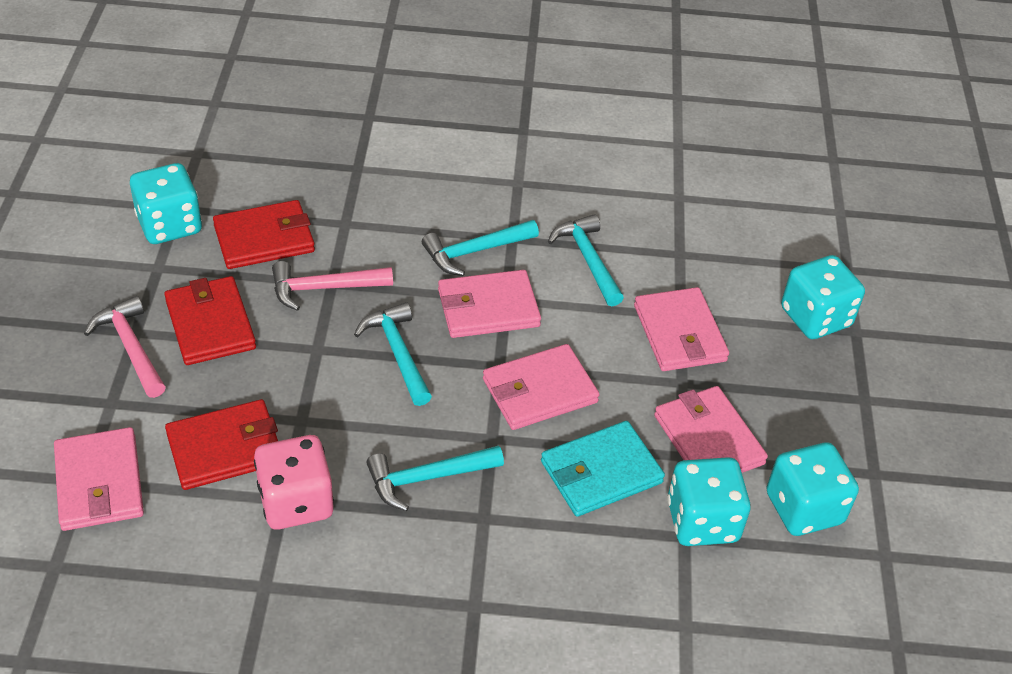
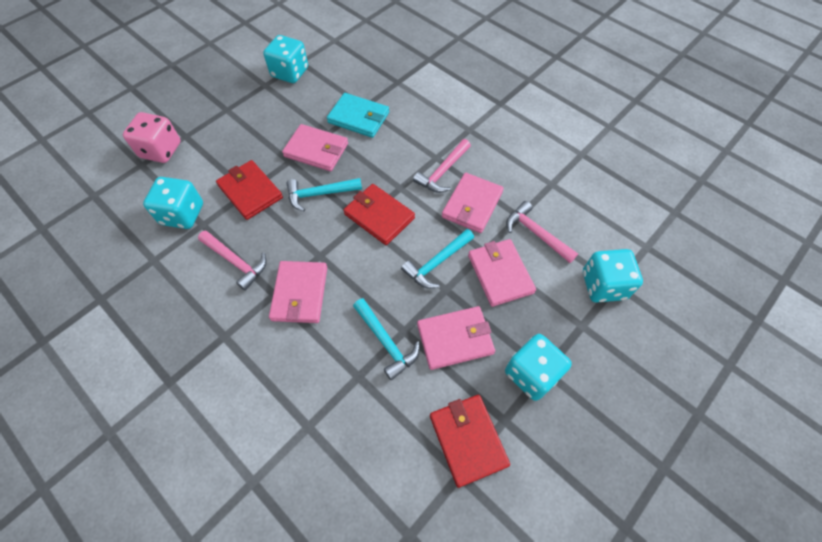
pink hammer: [84,296,166,398] [272,261,393,311] = 2 -> [198,230,267,291] [413,139,471,193] [506,201,578,263] = 3
turquoise hammer: [354,302,432,406] [366,446,504,511] [422,220,539,276] [548,214,624,306] = 4 -> [286,178,362,212] [353,298,420,380] [401,229,474,289] = 3

